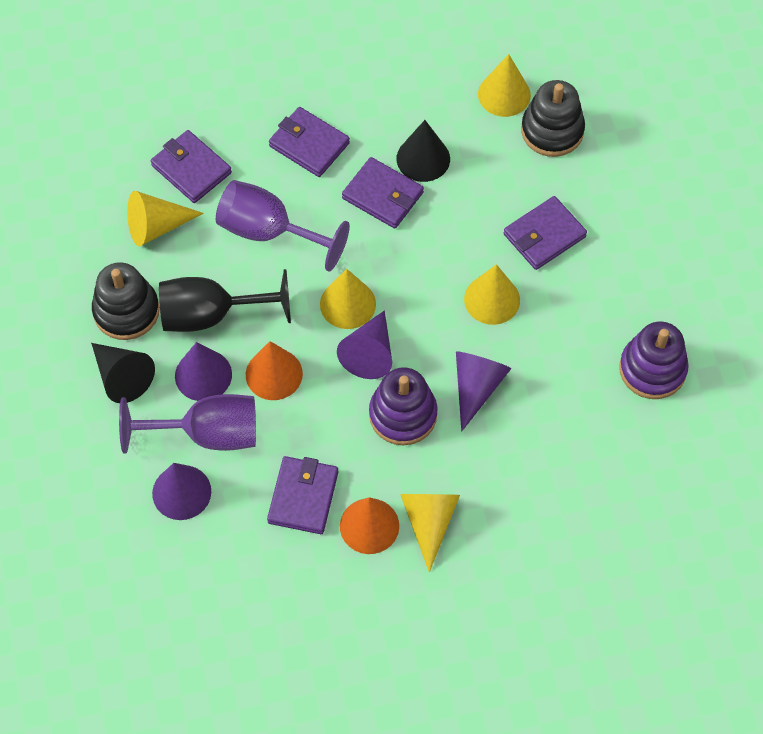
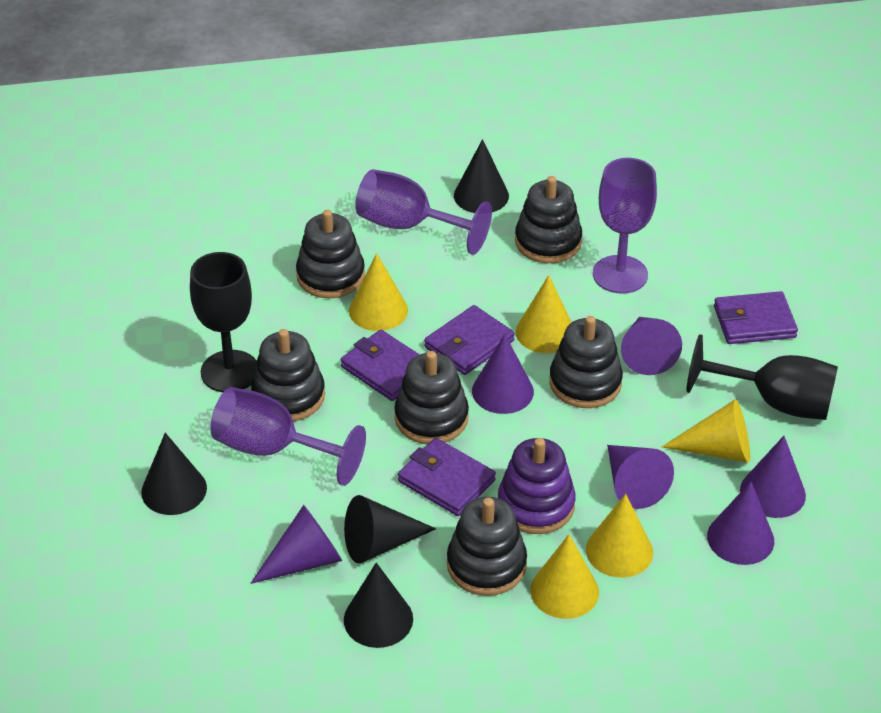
black cone: [91,343,155,403] [397,120,450,182] = 2 -> [141,433,207,515] [344,495,436,563] [344,563,413,648] [454,139,509,213] = 4
black goblet: [159,269,291,332] = 1 -> [190,252,257,392] [686,334,838,420] = 2
black stacking toy: [92,262,160,340] [521,80,585,157] = 2 -> [251,329,325,421] [296,210,365,298] [394,351,469,444] [447,497,527,596] [515,176,582,263] [549,316,623,408] = 6
orange cone: [246,341,303,400] [340,497,399,554] = 2 -> none = 0
purple cone: [152,463,211,520] [175,342,232,401] [337,310,392,379] [456,351,511,432] = 4 -> [250,505,342,584] [472,334,534,414] [607,445,674,509] [621,317,682,375] [707,482,774,565] [740,436,806,518] = 6
purple goblet: [119,394,256,454] [216,180,350,272] = 2 -> [210,387,366,486] [355,169,492,255] [593,158,657,294] = 3
purple stacking toy: [369,367,438,445] [619,321,689,399] = 2 -> [498,438,576,534] = 1
purple wallet: [151,130,232,203] [267,456,338,534] [269,107,350,177] [342,157,424,229] [503,196,587,270] = 5 -> [341,330,420,401] [398,438,496,516] [424,305,515,375] [714,291,798,344] = 4

